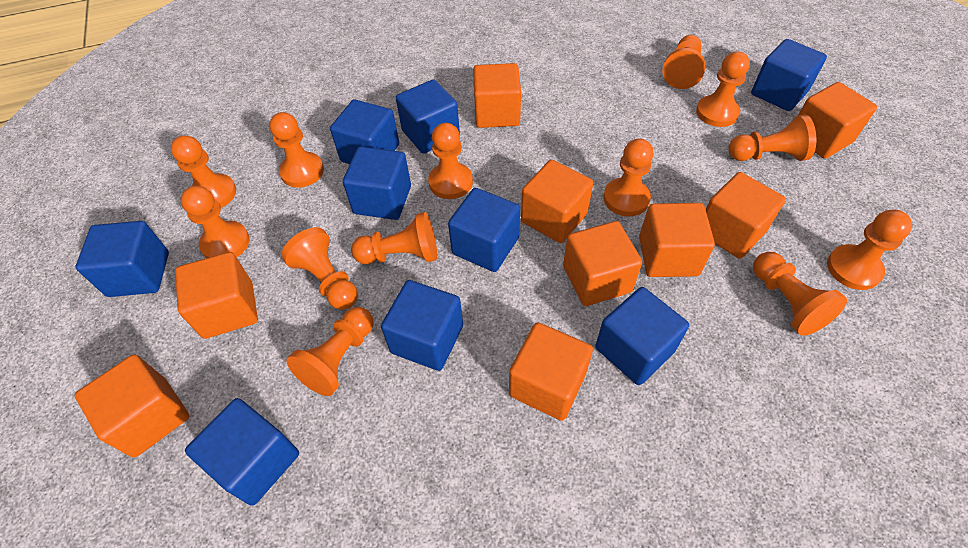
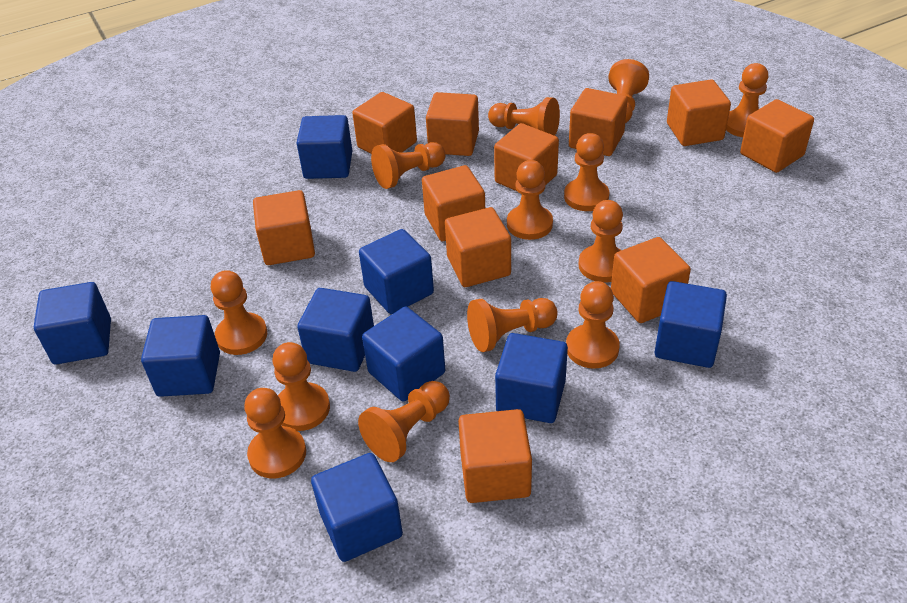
orange cube: [74,354,189,457] [175,252,258,339] [473,63,521,128] [509,322,593,421] [521,160,593,243] [563,221,642,306] [639,203,715,277] [706,172,786,259] [798,82,877,159] = 9 -> [253,190,315,265] [352,92,417,154] [422,165,485,241] [426,92,479,156] [445,207,511,287] [458,409,532,503] [494,123,559,192] [569,88,628,156] [611,237,691,323] [667,80,731,146] [740,99,814,173] = 11

